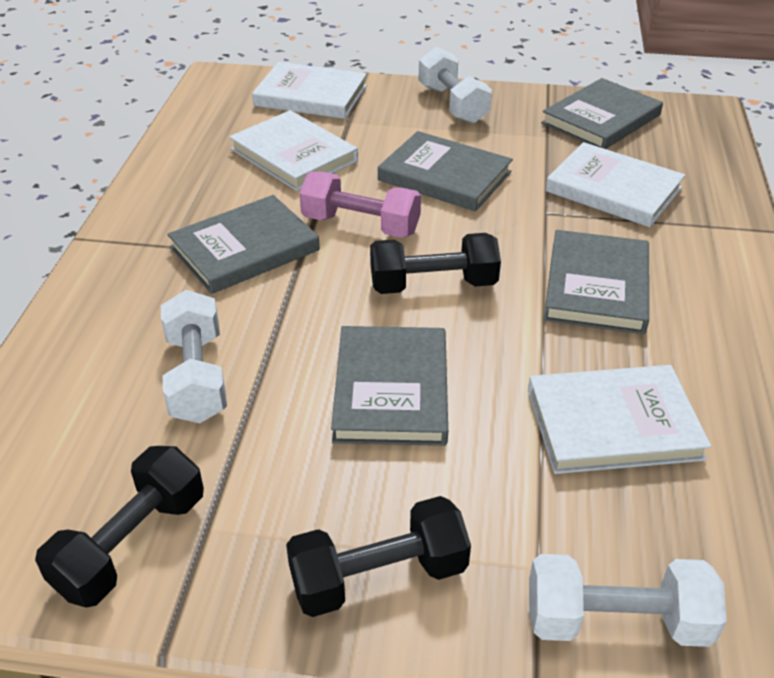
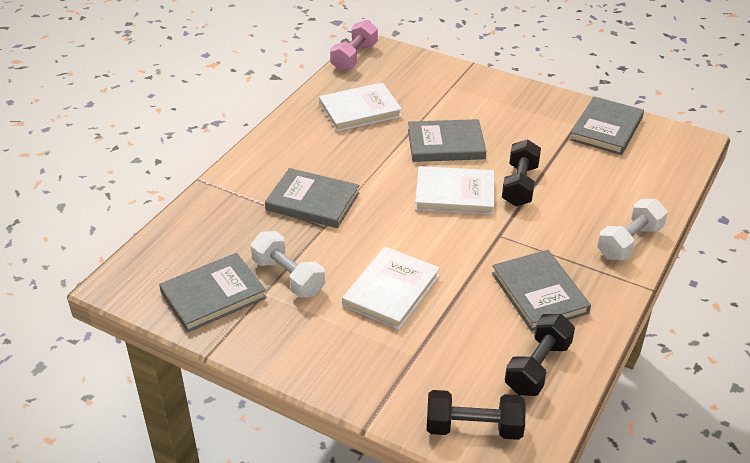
white book: [229,110,358,191] [252,62,367,119] [528,365,711,474] [545,142,685,227] = 4 -> [319,82,402,132] [342,247,440,330] [415,166,494,215] = 3
white dumbbell: [161,290,227,423] [418,47,492,124] [529,554,727,647] = 3 -> [251,231,325,298] [597,199,668,261] = 2

